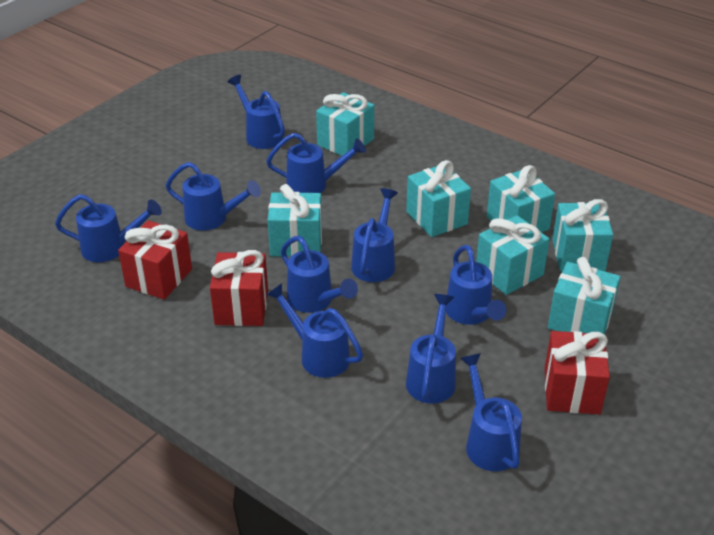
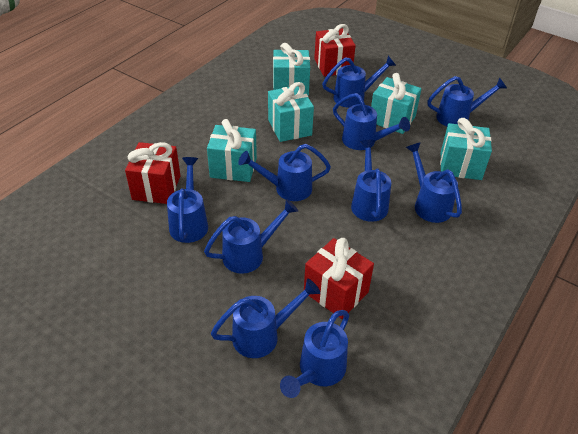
turquoise gift: [268,184,322,257] [316,92,374,156] [406,160,471,237] [476,215,549,295] [487,165,555,232] [548,257,621,334] [553,199,613,271] = 7 -> [207,119,257,182] [268,82,314,142] [273,43,310,96] [371,73,422,134] [440,118,492,180] = 5

